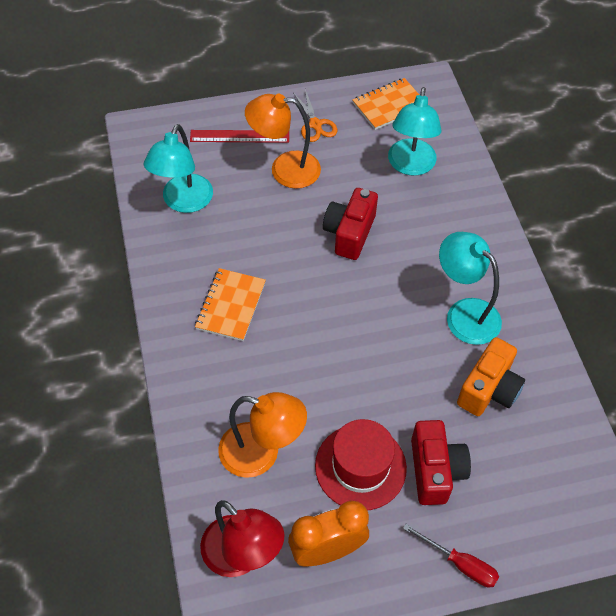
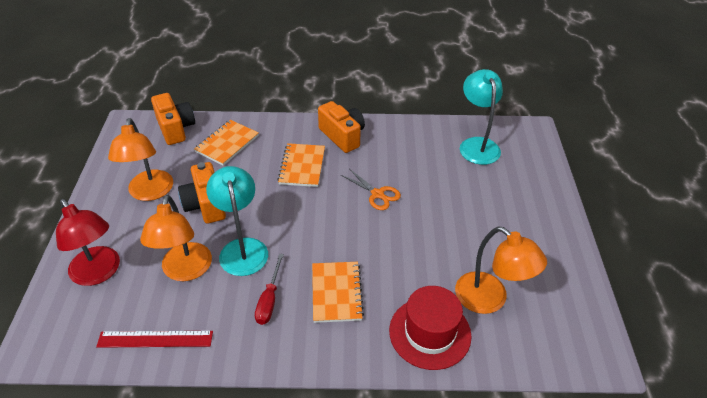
orange camera: [457,337,525,416] = 1 -> [151,93,195,145] [178,162,226,223] [318,101,365,153] = 3
orange clock: [288,501,369,566] = 1 -> none = 0
orange lamp: [218,392,307,478] [245,94,321,189] = 2 -> [108,118,173,201] [140,195,212,281] [455,227,547,314] = 3
orange notebook: [195,268,266,341] [352,78,419,130] = 2 -> [194,120,259,166] [277,143,325,187] [312,262,364,323] = 3
red camera: [323,188,378,260] [411,420,471,505] = 2 -> none = 0
turquoise lamp: [144,124,213,213] [388,87,442,176] [439,232,502,345] = 3 -> [206,166,268,276] [460,69,503,165] = 2

